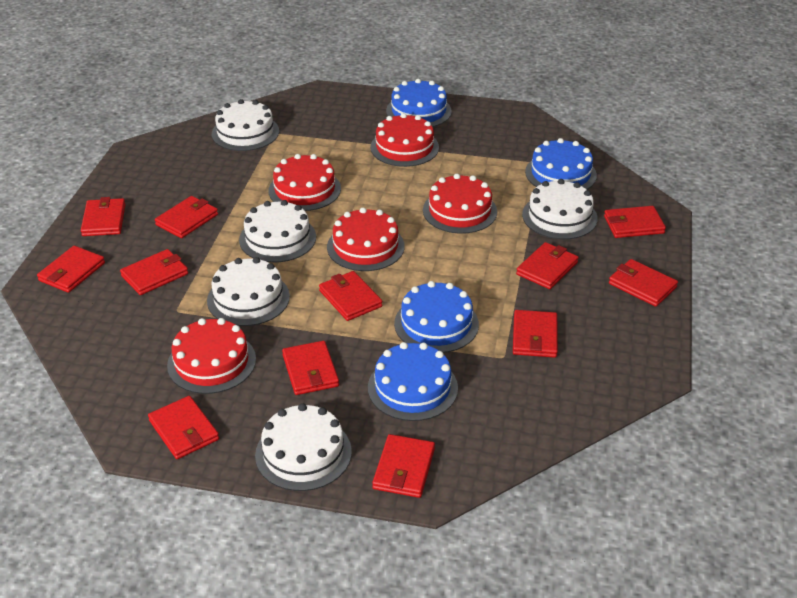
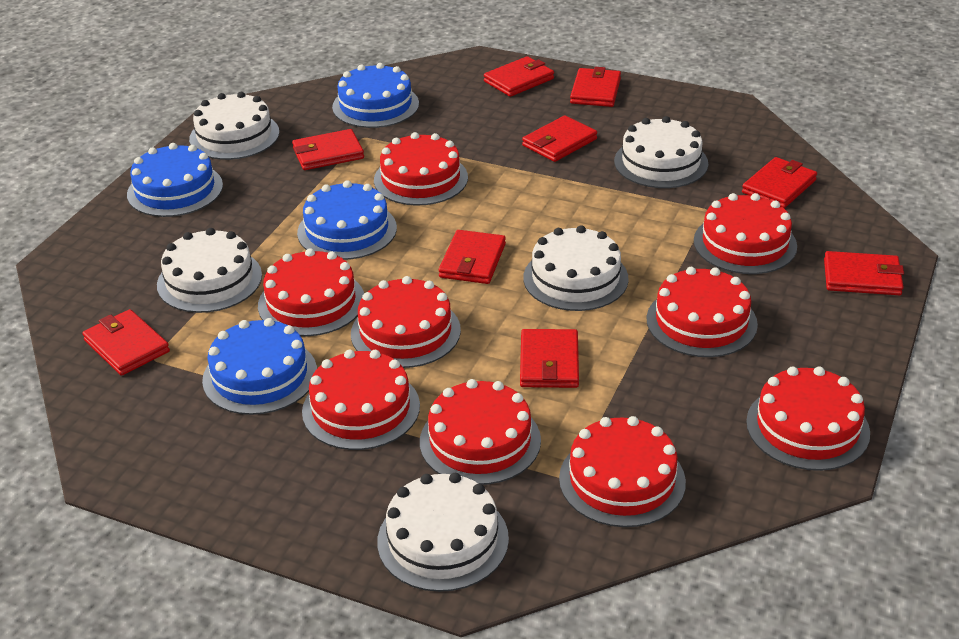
red cake: [167,318,256,394] [268,154,341,211] [327,208,405,271] [370,113,439,167] [423,174,497,234] = 5 -> [258,248,364,336] [302,350,420,450] [351,276,461,368] [374,132,468,206] [420,379,541,485] [559,416,686,527] [647,267,758,357] [694,193,797,274] [746,366,870,471] = 9
red wallet: [37,246,105,293] [81,197,126,236] [120,249,188,295] [148,396,219,459] [155,196,218,238] [282,341,339,395] [319,271,382,321] [372,434,435,498] [513,310,558,358] [516,242,579,289] [604,206,666,238] [609,259,678,307] = 12 -> [82,309,170,376] [292,129,364,170] [439,230,506,284] [484,56,554,97] [520,329,579,388] [522,115,597,162] [570,67,621,107] [742,157,817,208] [824,251,904,295] = 9

